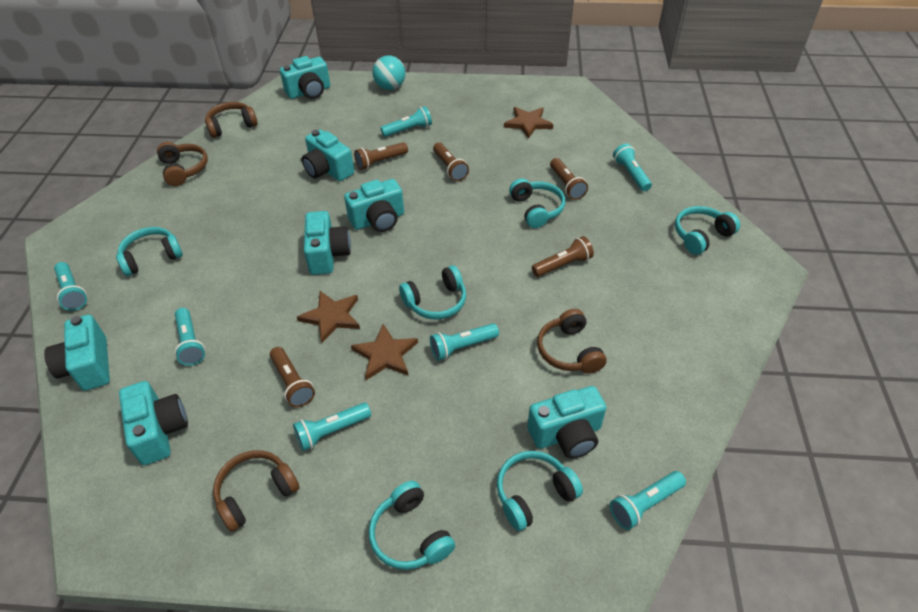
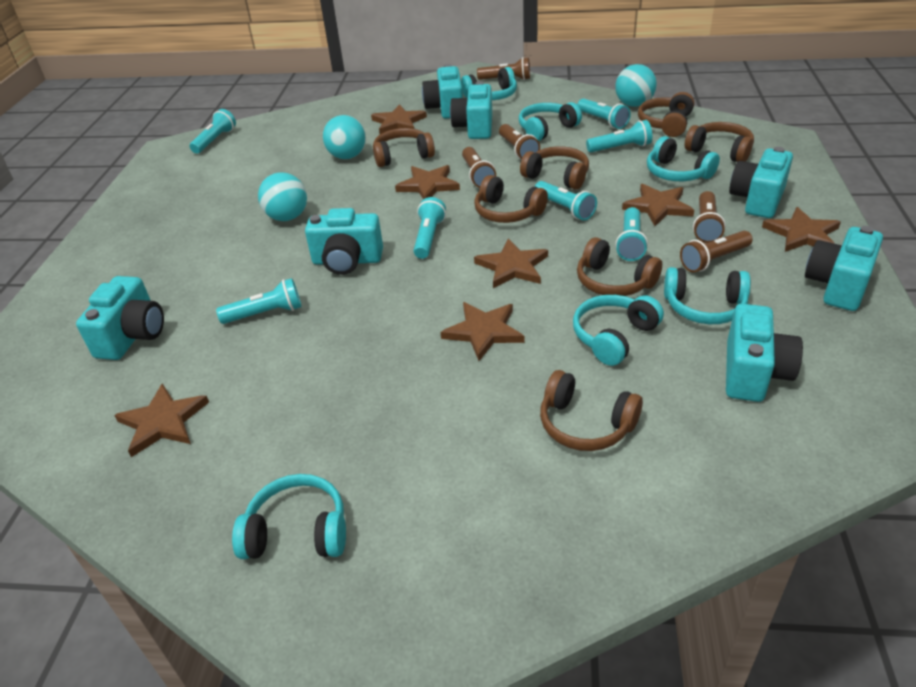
brown headphones: [157,142,208,186] [205,102,258,138] [213,450,300,532] [537,309,607,374] = 4 -> [373,128,435,167] [474,175,548,223] [520,146,589,190] [540,370,643,451] [577,237,662,296] [638,92,694,137] [685,122,754,162] = 7
brown star: [297,291,360,343] [351,324,418,380] [504,107,554,139] = 3 -> [114,384,209,457] [371,104,427,134] [395,165,460,199] [441,302,525,361] [474,239,548,288] [622,184,694,226] [762,207,841,252] = 7
turquoise ball: [372,55,405,90] = 1 -> [258,172,307,221] [323,115,366,159] [615,64,657,107] = 3

